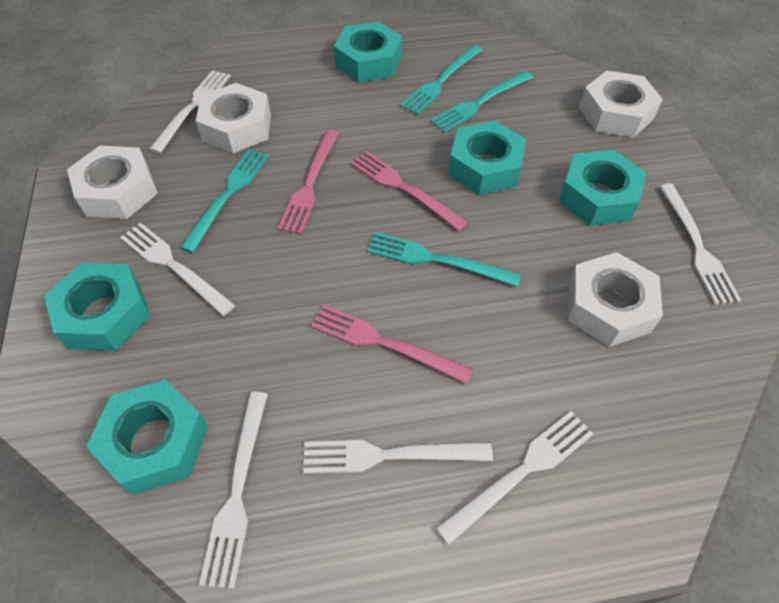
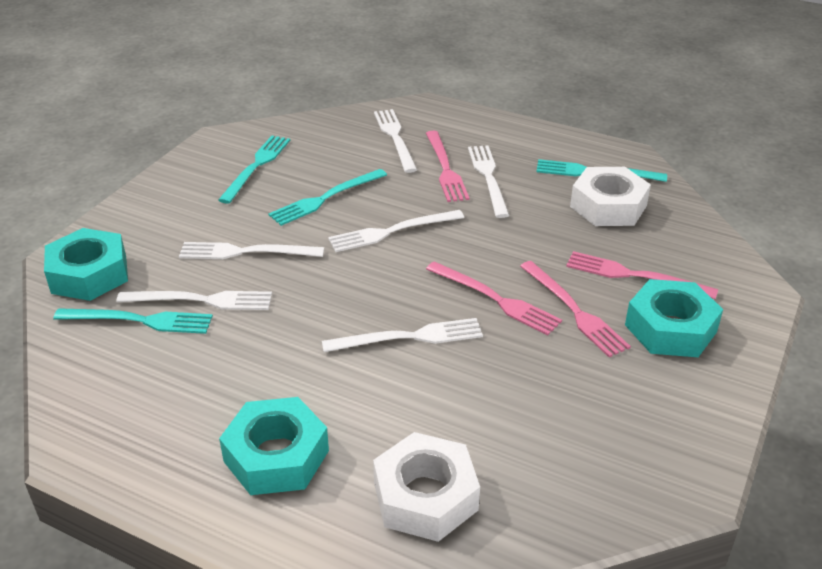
pink fork: [277,130,339,234] [311,305,474,384] [351,151,469,232] = 3 -> [426,130,470,202] [426,261,562,335] [520,261,631,357] [566,251,718,299] = 4
turquoise nut: [44,263,151,351] [86,380,209,495] [334,22,402,82] [448,120,526,195] [559,150,646,226] = 5 -> [44,228,128,301] [219,397,329,495] [625,279,723,357] = 3
white nut: [67,146,158,219] [196,83,271,153] [568,252,663,347] [579,70,663,138] = 4 -> [373,432,480,542] [570,167,651,226] = 2

